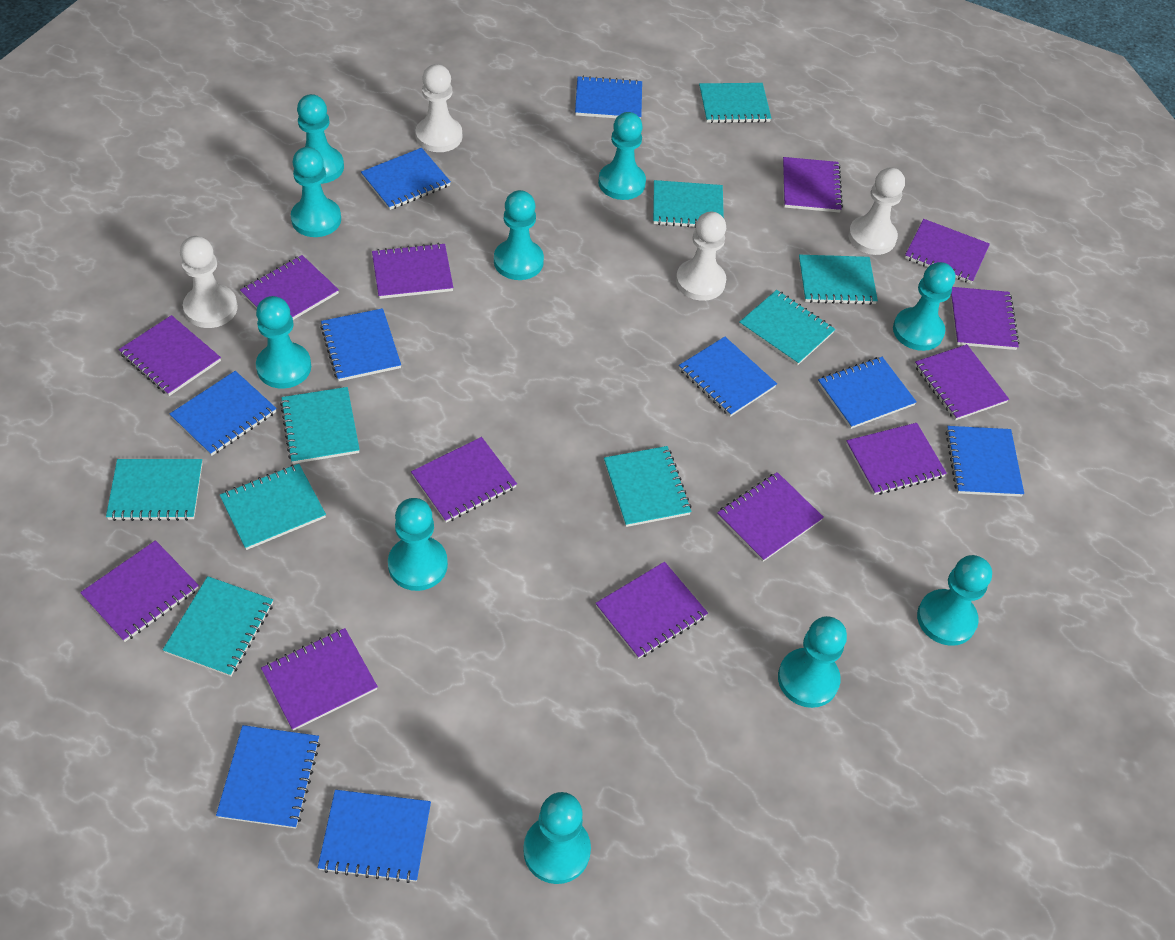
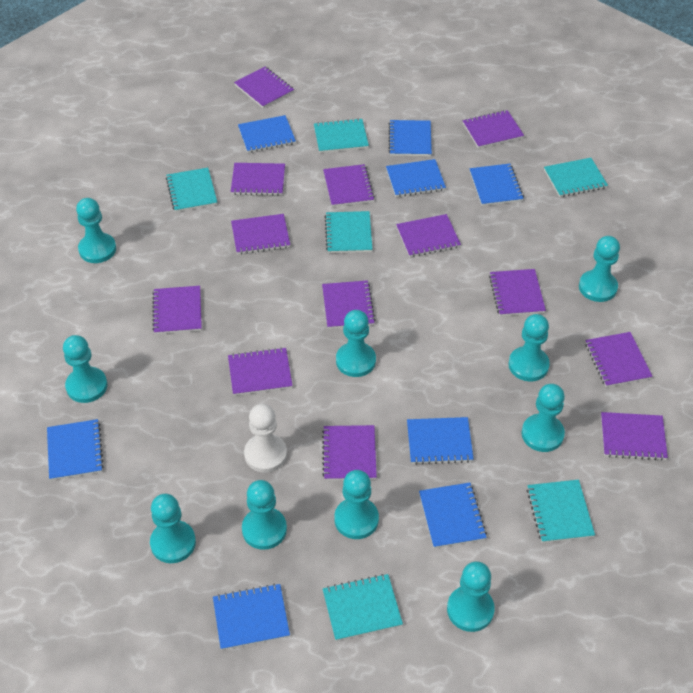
blue notebook: [170,371,277,456] [216,725,320,829] [317,790,431,883] [320,308,401,381] [361,148,451,210] [575,76,642,119] [679,337,777,417] [818,357,917,429] [945,426,1024,497] = 9 -> [47,419,104,480] [213,584,290,650] [238,115,296,153] [386,159,446,197] [389,120,432,156] [407,417,474,465] [419,483,487,548] [469,164,524,206] = 8
turquoise notebook: [106,459,203,521] [163,576,273,677] [220,464,326,550] [280,387,360,464] [604,446,692,527] [653,180,724,228] [699,83,771,123] [739,290,835,366] [799,255,878,305] = 9 -> [166,168,217,212] [314,118,369,153] [323,574,403,641] [325,211,372,253] [527,480,595,543] [544,158,608,197] = 6
white pawn: [180,236,238,328] [416,64,462,152] [676,212,726,301] [848,167,905,255] = 4 -> [244,404,287,473] = 1

